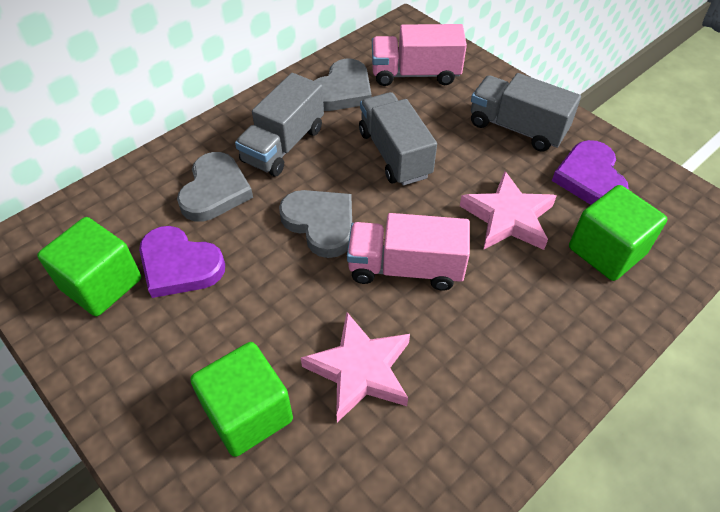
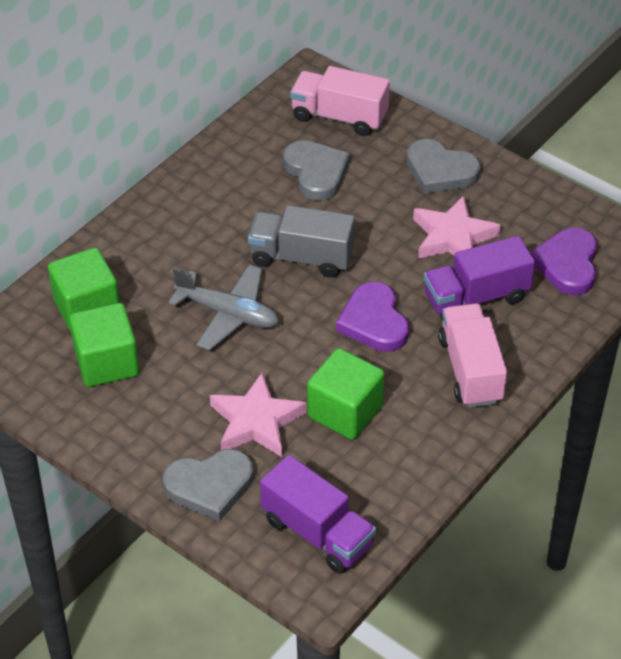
grey plane: none = 0 -> [168,265,279,350] = 1
grey truck: [235,73,324,177] [359,92,437,186] [471,73,581,152] = 3 -> [248,205,355,277] = 1
purple truck: none = 0 -> [260,455,376,574] [424,236,535,320] = 2

